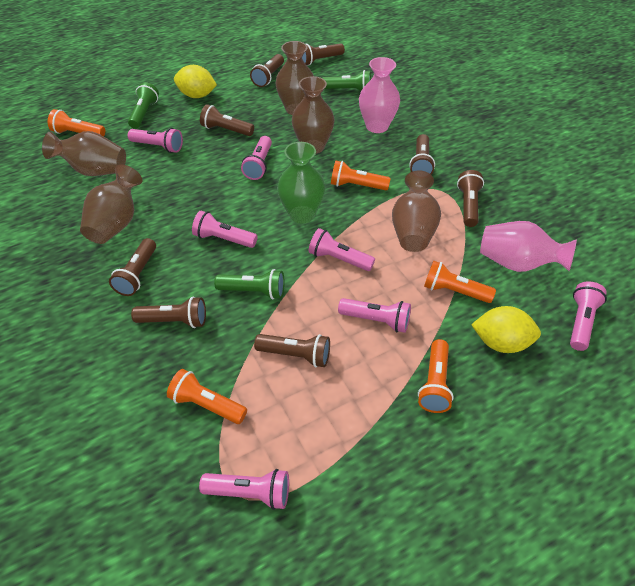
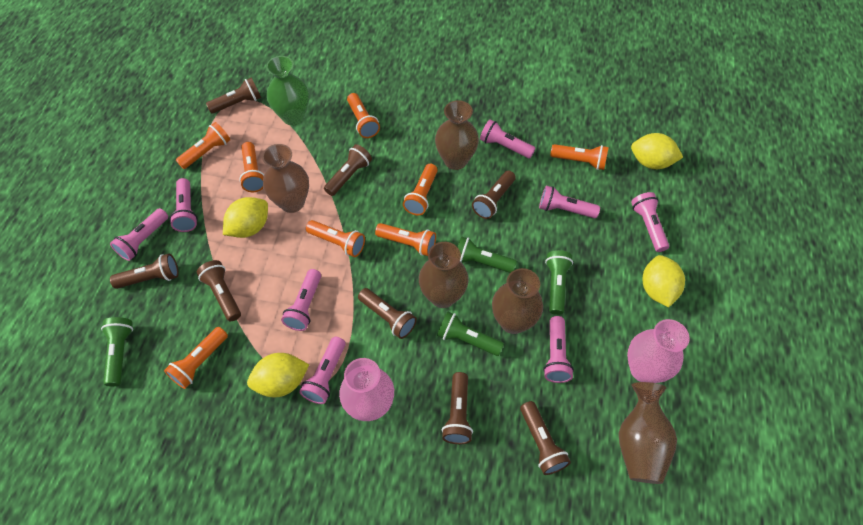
green flashlight: [128,82,159,129] [214,269,285,300] [323,70,371,91] = 3 -> [101,317,133,386] [437,311,504,356] [458,236,517,273] [545,250,573,315] = 4
orange flashlight: [48,109,105,136] [167,369,247,424] [331,161,391,190] [418,339,454,413] [424,260,496,303] = 5 -> [164,327,228,389] [176,122,230,169] [239,142,264,192] [306,220,365,257] [347,93,380,138] [375,223,436,256] [403,164,438,216] [550,144,609,170] = 8
pink flashlight: [128,128,183,153] [192,210,258,248] [199,469,289,510] [241,136,272,180] [309,228,375,271] [338,298,411,333] [570,281,607,351] = 7 -> [110,208,168,261] [170,178,198,232] [281,269,321,331] [299,337,346,404] [480,119,536,158] [539,185,600,218] [543,316,574,383] [631,192,669,252] = 8
yellow lemon: [174,65,217,98] [471,306,541,353] = 2 -> [223,197,268,238] [247,353,309,397] [631,133,683,169] [643,255,685,307] = 4

